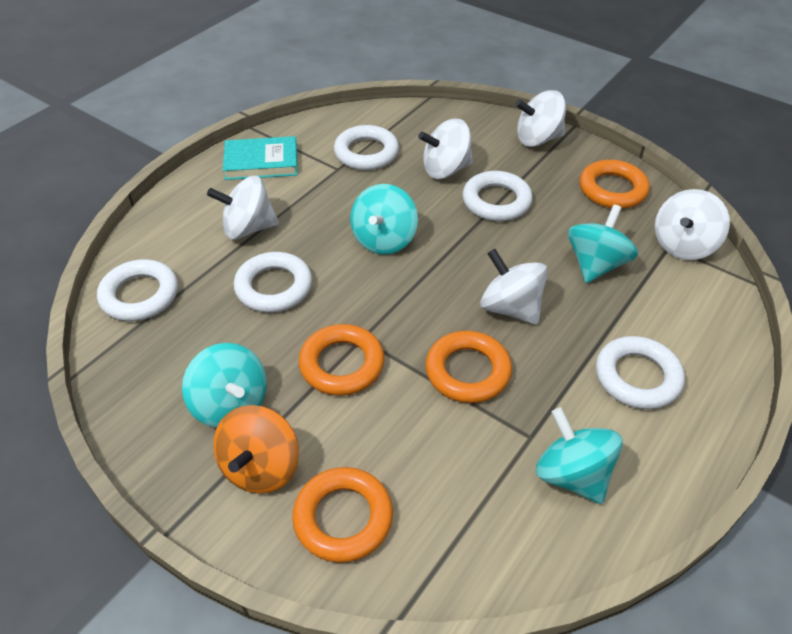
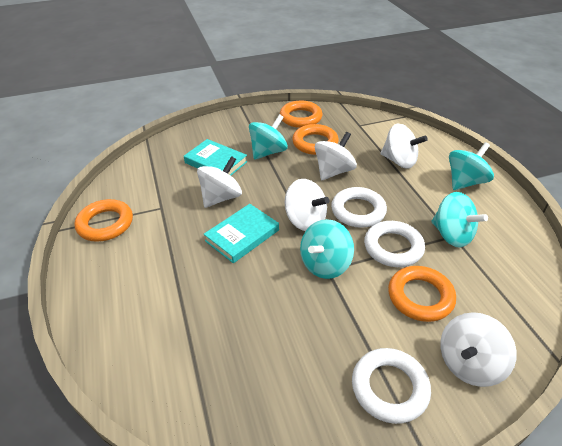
orange spinning top: [214,405,299,494] = 1 -> none = 0
turquoise book: [222,136,297,180] = 1 -> [184,139,248,176] [204,204,279,263] = 2
white ring: [97,259,178,321] [234,252,312,312] [334,125,399,170] [462,171,533,221] [596,336,685,409] = 5 -> [331,187,387,228] [352,348,431,424] [364,221,425,267] = 3

